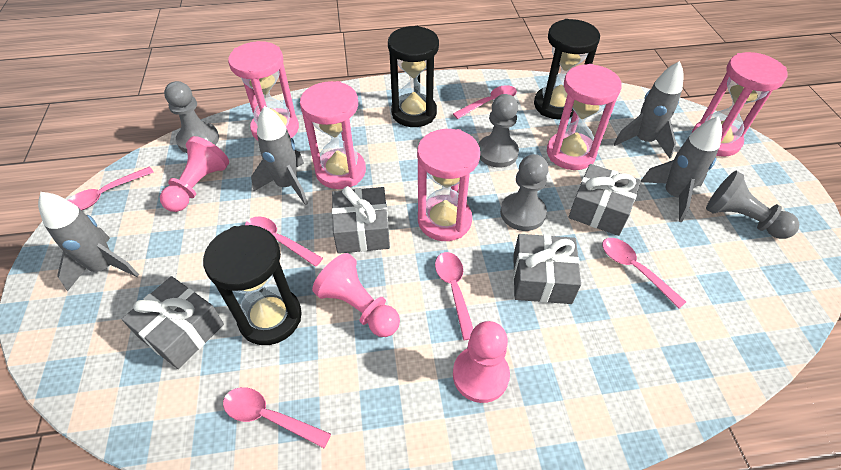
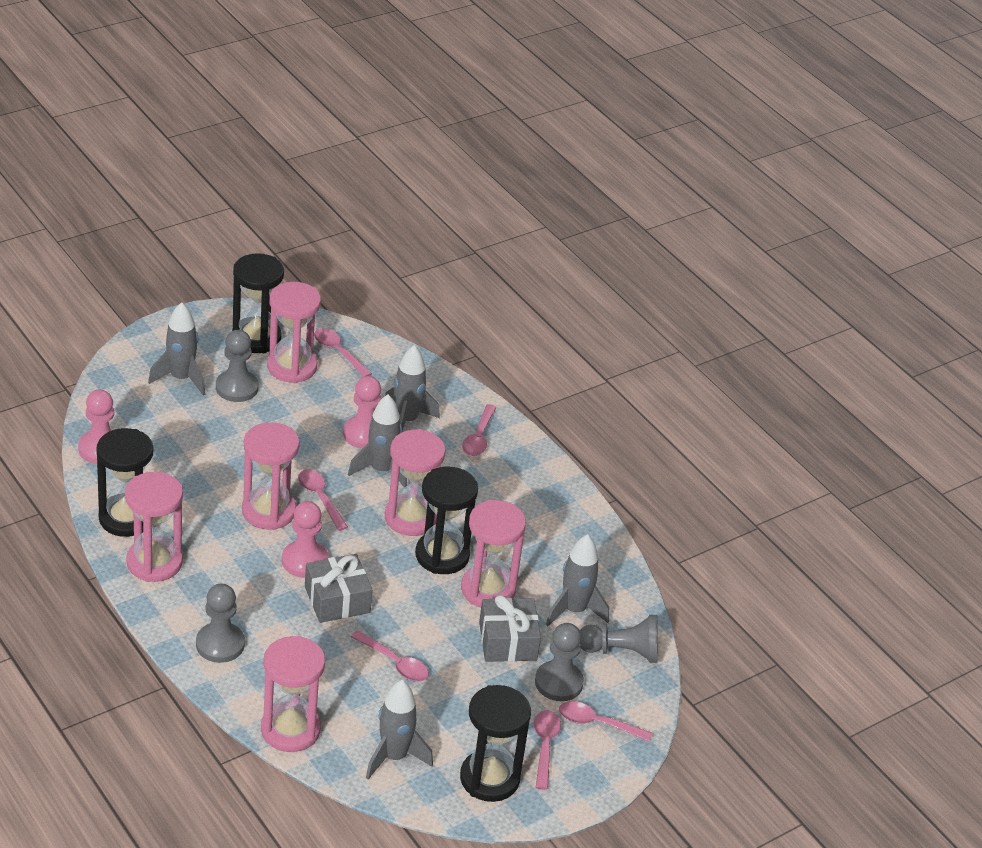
black hourglass: [203,225,302,345] [388,26,439,127] [534,19,600,119] = 3 -> [96,428,153,537] [232,253,284,353] [415,467,478,574] [460,685,531,802] = 4
grey gift: [122,276,224,369] [332,186,390,254] [513,234,581,304] [568,164,641,236] = 4 -> [305,554,372,623] [479,595,541,662] = 2
grey rocket: [38,192,139,292] [251,106,308,205] [614,61,684,158] [641,116,722,222] = 4 -> [148,302,205,396] [348,394,407,487] [366,680,433,779] [385,345,440,431] [546,534,609,626] = 5
pink hourglass: [228,41,299,141] [300,81,366,189] [417,129,480,241] [547,64,622,170] [692,52,788,157] = 5 -> [125,472,183,582] [242,422,300,530] [261,636,325,752] [267,282,321,383] [385,429,446,536] [461,500,526,607] = 6

